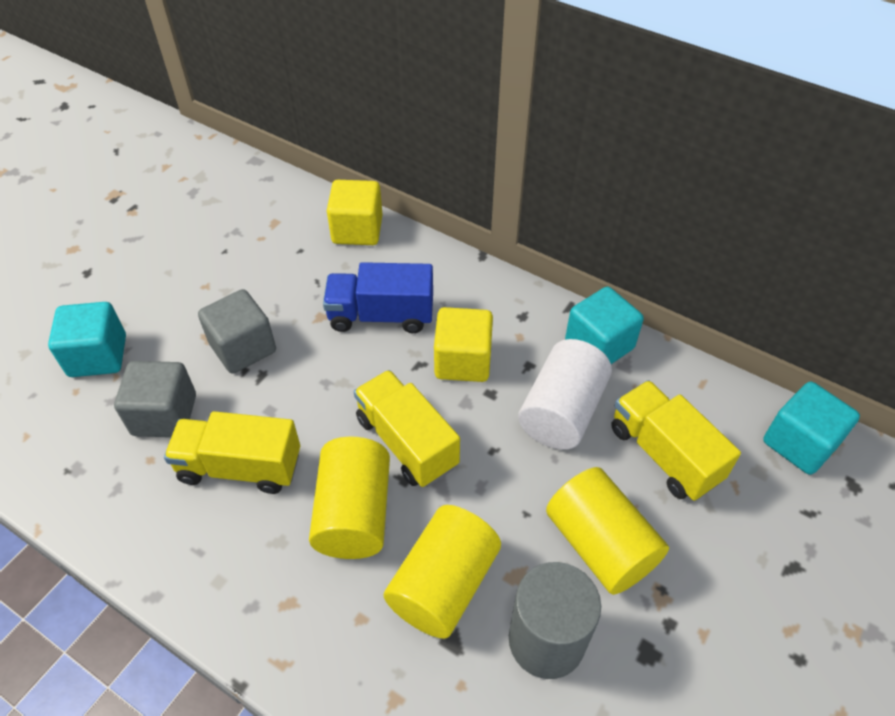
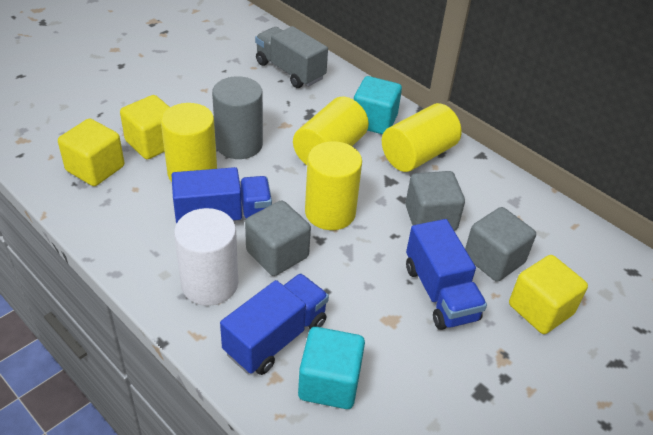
blue truck: [323,262,433,333] = 1 -> [172,167,272,224] [220,273,329,375] [406,219,487,330] = 3
grey cube: [114,361,196,437] [198,289,276,374] = 2 -> [245,200,311,276] [405,171,465,231] [465,207,536,282] = 3
grey truck: none = 0 -> [255,26,328,88] = 1
turquoise cube: [48,302,126,377] [565,287,644,364] [763,382,860,475] = 3 -> [298,327,365,409] [354,76,402,134] = 2
yellow cube: [327,180,383,245] [434,307,493,382] = 2 -> [58,118,124,186] [120,95,170,159] [509,255,588,334] = 3
yellow cylinder: [309,437,390,559] [383,505,501,639] [546,467,669,595] = 3 -> [161,103,217,182] [293,97,369,165] [305,141,362,230] [382,103,462,172] = 4
yellow truck: [164,411,300,494] [354,370,460,487] [611,380,741,501] = 3 -> none = 0

